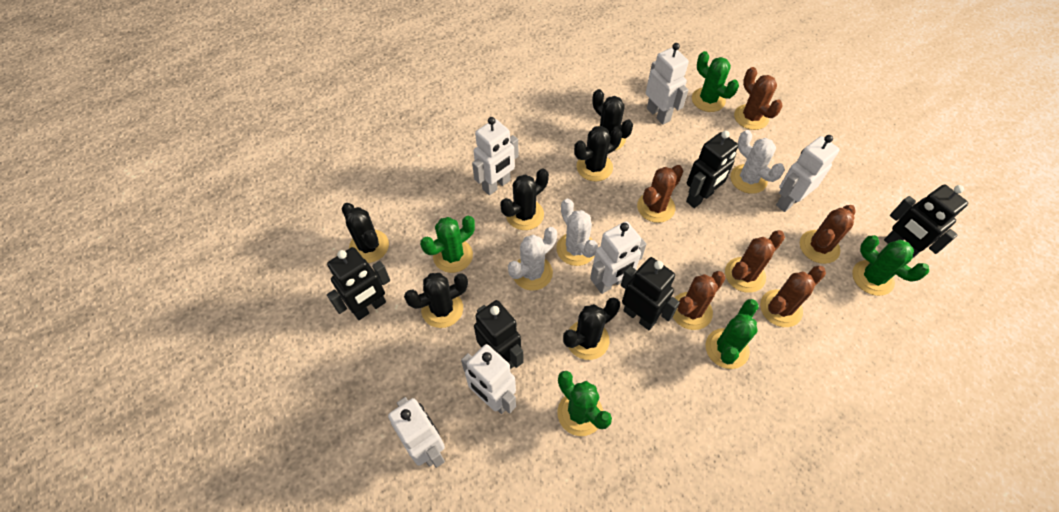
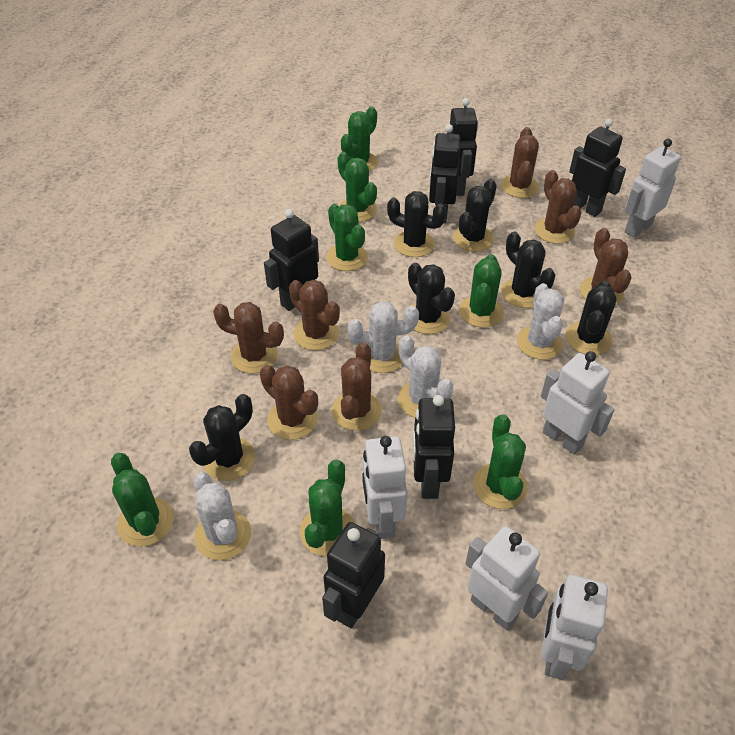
black robot: [327,247,390,320] [474,300,524,369] [621,257,680,330] [686,131,738,208] [884,185,968,259] = 5 -> [264,209,319,311] [322,522,385,628] [413,395,455,499] [429,124,460,224] [450,98,478,196] [569,118,626,217] = 6
brown cactus: [637,165,683,223] [673,271,725,330] [725,230,785,293] [734,67,783,130] [760,266,826,327] [800,205,856,264] = 6 -> [213,302,284,374] [260,365,318,440] [289,280,340,350] [332,342,382,431] [501,127,539,198] [534,170,581,244] [580,228,631,305] = 7
green cactus: [420,216,475,273] [557,371,612,436] [692,51,739,112] [706,299,758,369] [852,235,929,296] = 5 -> [111,453,174,547] [300,460,354,556] [326,204,368,271] [337,152,377,222] [341,106,378,171] [459,254,504,328] [473,414,527,509] = 7
white cactus: [508,227,557,291] [556,199,598,266] [730,130,785,194] = 3 -> [193,472,251,560] [348,302,419,373] [398,336,454,418] [517,283,564,360] = 4
white robot: [388,397,445,468] [461,344,516,414] [472,117,519,195] [590,221,646,294] [646,43,689,125] [776,135,840,212] = 6 -> [363,436,408,539] [465,526,548,630] [541,351,614,455] [541,575,608,680] [624,139,681,238] = 5

